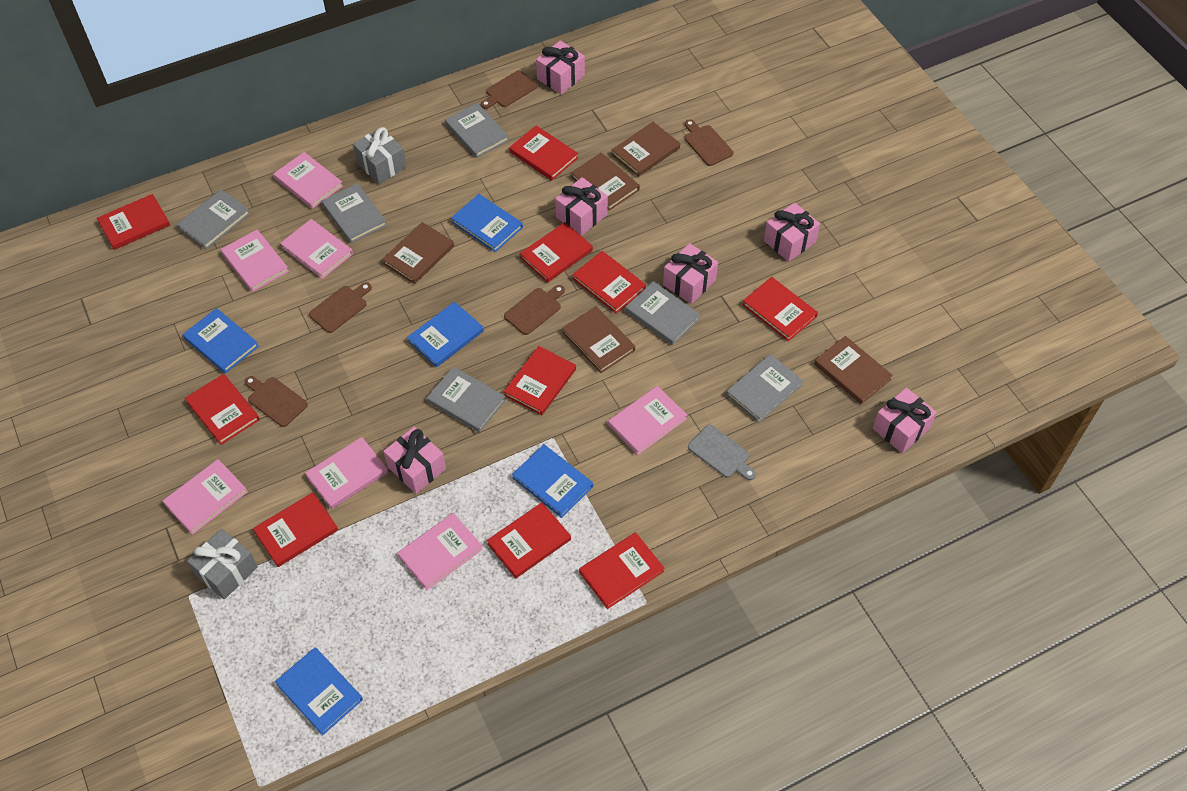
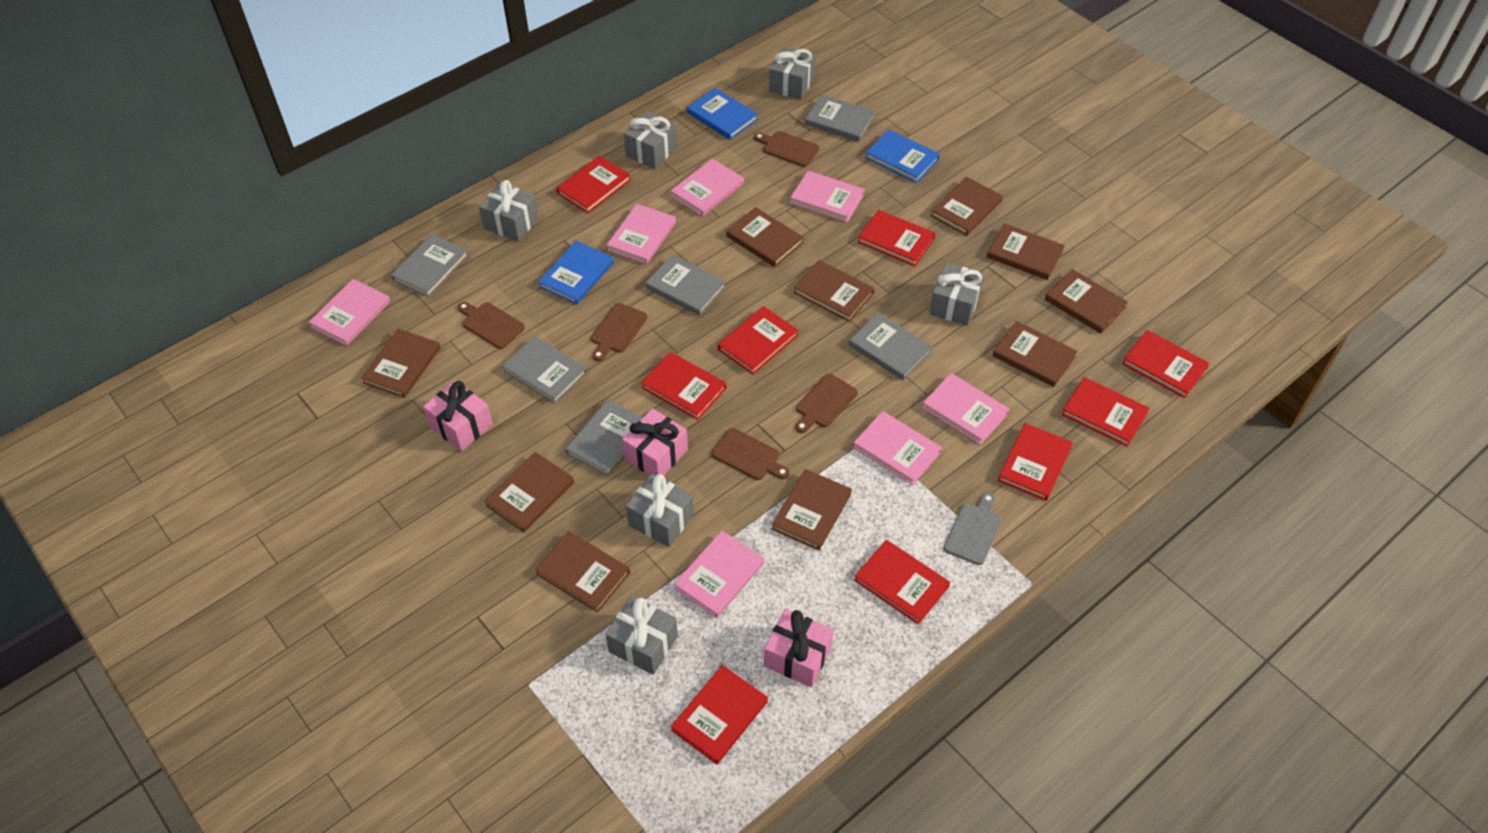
blue book: [183,308,259,373] [275,647,363,735] [407,302,484,367] [451,194,523,252] [512,444,593,518] = 5 -> [538,241,614,305] [687,88,758,140] [865,130,940,183] = 3
brown book: [382,222,454,284] [562,306,635,373] [571,153,640,211] [611,122,680,177] [814,336,893,404] = 5 -> [361,329,440,398] [485,452,574,532] [535,531,630,613] [726,207,804,267] [772,469,852,551] [794,260,875,322] [930,177,1003,236] [987,223,1065,280] [993,321,1078,387] [1045,269,1128,334] = 10
grey gift: [187,529,258,599] [353,127,407,184] = 2 -> [479,180,539,242] [605,596,678,675] [624,111,678,169] [626,473,694,547] [769,46,816,100] [929,263,985,326] = 6
pink gift: [383,427,446,494] [536,40,585,94] [555,177,608,236] [663,243,718,304] [764,202,820,262] [872,388,937,453] = 6 -> [423,380,493,451] [622,408,688,475] [764,609,834,687] = 3
red book: [97,194,170,250] [185,374,260,445] [253,492,338,567] [487,502,571,578] [504,346,576,415] [509,126,578,181] [520,222,593,283] [572,251,646,314] [579,532,664,609] [742,277,818,341] = 10 -> [556,156,631,213] [641,352,726,420] [671,665,768,764] [718,306,799,375] [854,540,950,625] [858,210,936,266] [998,423,1073,501] [1061,377,1149,447] [1122,330,1209,398] = 9

